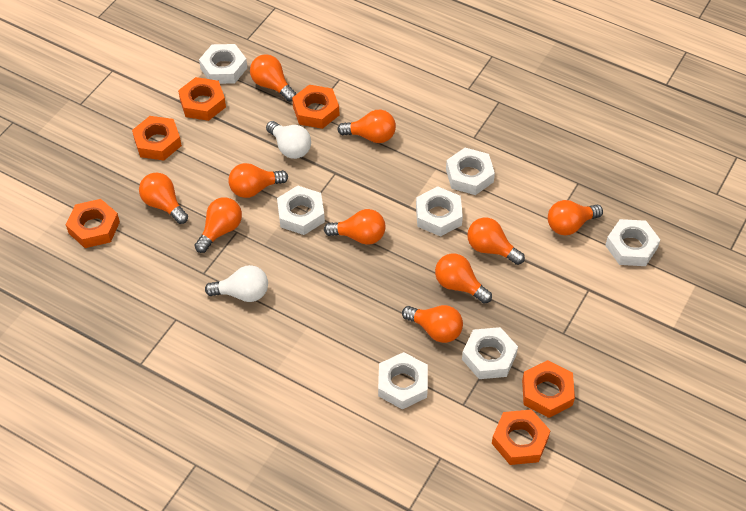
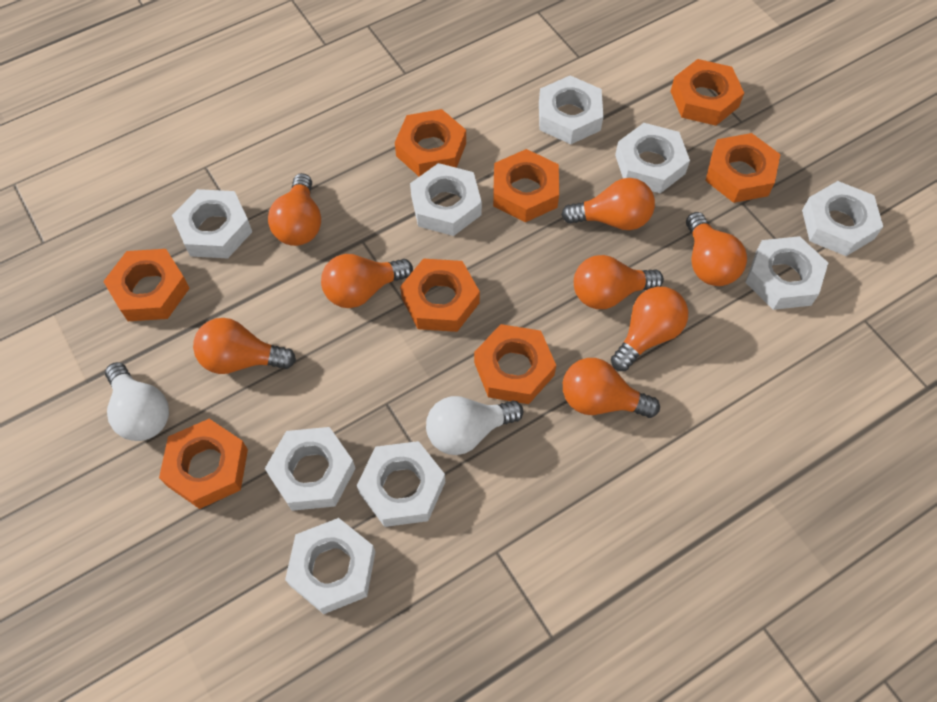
orange light bulb: [139,173,188,224] [194,197,242,253] [228,163,288,198] [250,54,296,102] [324,209,386,245] [337,110,396,143] [402,305,463,343] [435,253,492,304] [467,218,525,265] [548,200,603,235] = 10 -> [193,318,296,374] [268,173,321,246] [321,254,413,308] [561,178,655,230] [563,358,660,418] [574,255,664,309] [611,287,688,371] [686,212,747,286] = 8
orange nut: [66,199,120,248] [132,116,182,160] [178,77,226,121] [292,85,339,129] [492,409,551,465] [522,360,575,418] = 6 -> [103,249,190,321] [159,419,248,509] [395,109,466,177] [400,259,480,332] [474,324,556,404] [493,149,559,222] [670,59,744,126] [705,133,781,203] = 8
white nut: [199,44,247,84] [277,186,325,235] [378,352,428,409] [416,186,463,236] [446,148,495,195] [462,327,518,379] [605,219,660,266] = 7 -> [172,189,252,258] [265,427,356,511] [285,518,375,614] [357,441,445,527] [410,163,482,236] [539,75,604,144] [615,123,690,193] [745,236,828,310] [802,181,883,256] = 9

